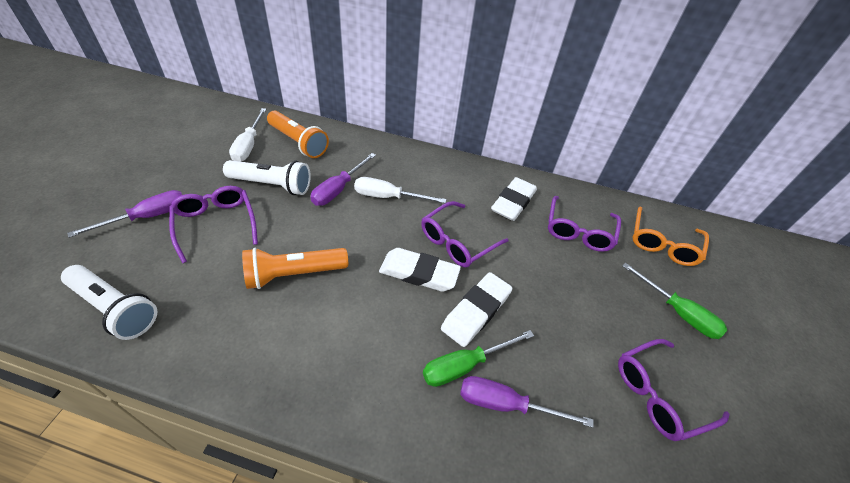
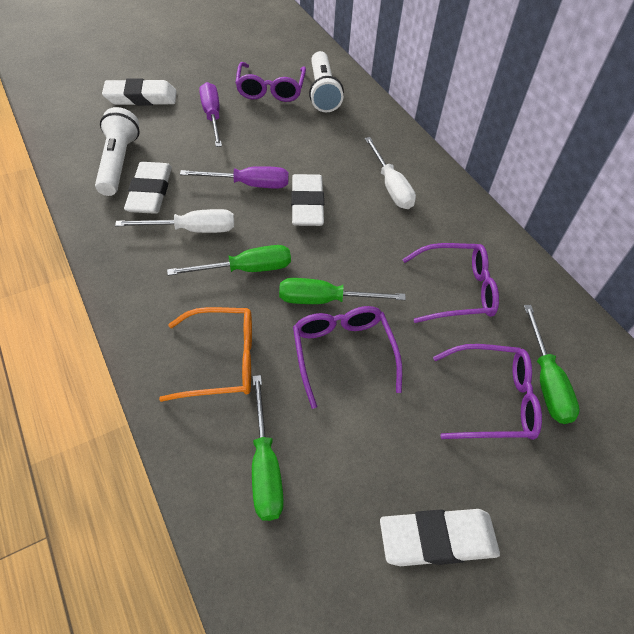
green screwdriver: [423,330,534,387] [622,263,727,339] = 2 -> [167,245,291,276] [252,375,284,521] [279,278,406,304] [524,305,580,424] = 4
orange flashlight: [242,247,348,289] [267,111,329,158] = 2 -> none = 0
purple screwdriver: [67,190,182,238] [310,153,376,206] [460,376,594,428] = 3 -> [180,166,289,188] [199,82,222,147] = 2
white eraser: [379,248,461,292] [441,272,512,347] [491,177,537,221] = 3 -> [102,79,177,106] [124,162,172,214] [291,174,324,226] [380,509,500,566] = 4

